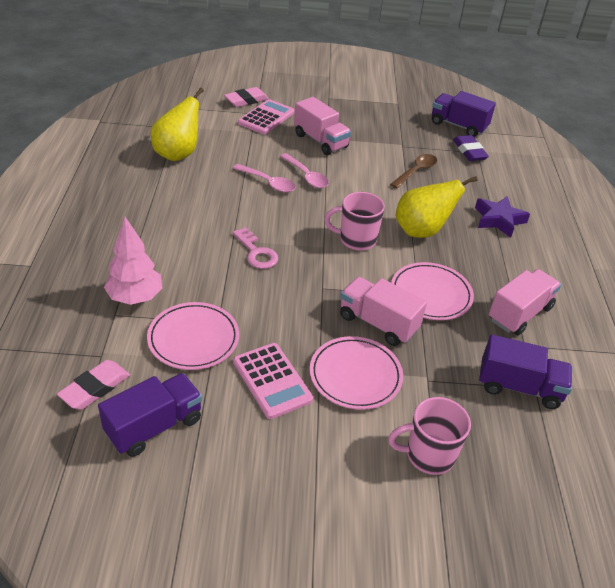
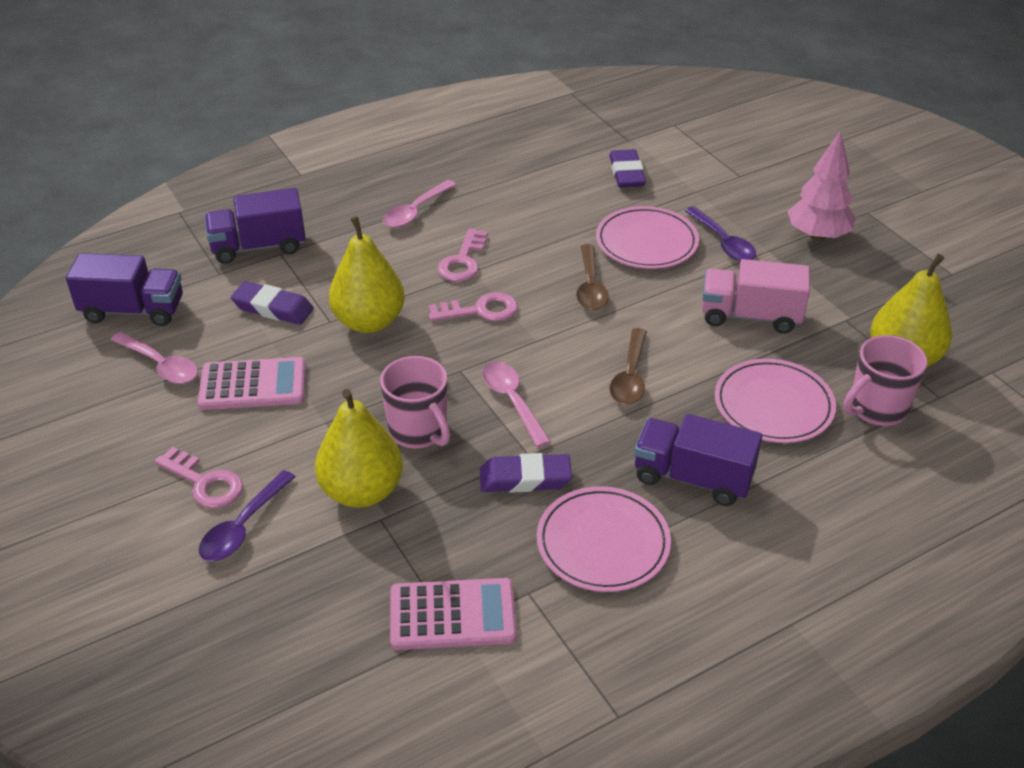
brown spoon: [390,154,437,188] = 1 -> [576,244,609,310] [610,328,647,405] = 2
pink eraser: [57,360,130,410] [224,87,269,107] = 2 -> none = 0
pink key: [232,227,278,269] = 1 -> [155,447,243,509] [429,292,518,321] [438,229,488,282] = 3
pink spoon: [233,164,295,192] [280,153,329,188] = 2 -> [111,332,198,384] [383,180,457,228] [482,361,551,447] = 3
pink truck: [294,97,351,155] [340,277,427,346] [489,269,561,335] = 3 -> [702,259,810,334] = 1
purple eraser: [453,135,489,161] = 1 -> [231,281,314,325] [480,453,572,493] [609,149,646,188] = 3
purple spoon: none = 0 -> [199,470,295,561] [685,207,756,261] = 2
purple star: [475,196,530,238] = 1 -> none = 0
yellow pear: [151,88,204,161] [395,176,478,238] = 2 -> [315,389,403,508] [329,216,405,333] [870,254,952,367] = 3

